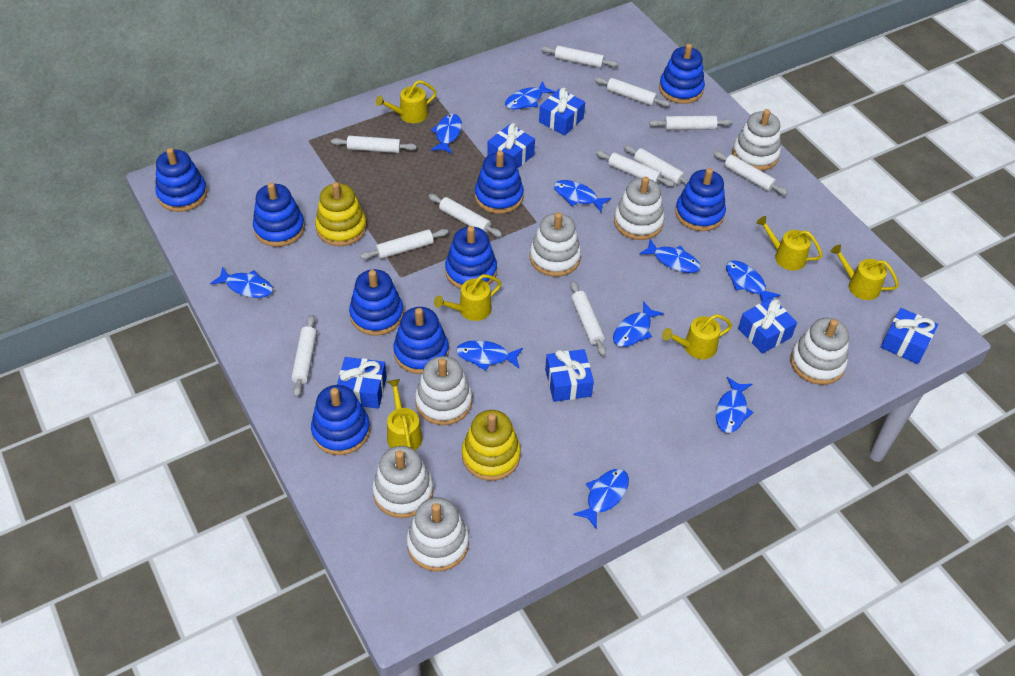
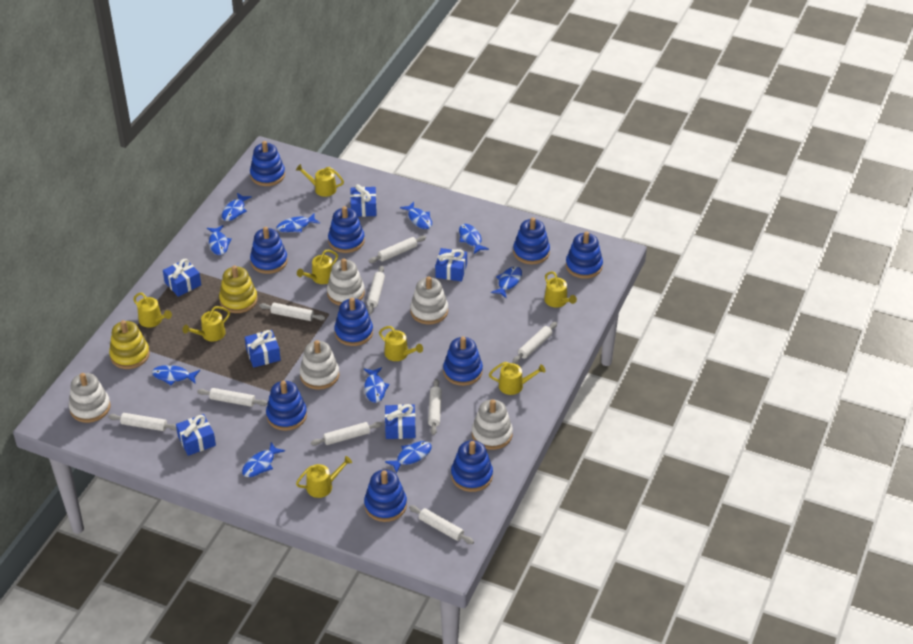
blue stacking toy: [155,148,208,212] [253,182,305,247] [311,385,370,455] [349,269,404,336] [393,307,449,374] [445,226,497,289] [475,151,524,214] [659,44,705,104] [675,168,726,231] = 9 -> [250,141,285,186] [250,227,288,274] [266,381,307,431] [328,206,365,253] [334,298,373,346] [364,470,407,522] [443,336,483,386] [451,440,493,492] [513,218,550,265] [566,231,603,279] = 10
white rolling pin: [291,315,317,397] [331,136,417,153] [360,229,449,260] [429,194,502,237] [541,46,618,68] [570,281,606,356] [594,77,670,107] [596,151,674,187] [624,145,689,185] [649,116,732,130] [713,151,788,195] = 11 -> [108,413,177,431] [197,388,267,407] [259,303,326,321] [311,422,382,446] [367,266,385,314] [369,235,426,263] [409,505,474,544] [428,379,442,435] [513,322,557,363] = 9
white stacking toy: [372,446,433,518] [406,497,469,572] [415,356,472,425] [530,212,581,277] [614,177,664,240] [732,109,781,171] [790,318,849,385] = 7 -> [69,373,111,423] [299,340,339,390] [327,258,365,306] [410,276,448,325] [472,399,513,450] = 5
yellow watering can: [376,80,437,123] [387,379,423,450] [434,274,502,321] [662,314,732,359] [756,216,823,270] [830,244,899,300] = 6 -> [133,293,172,328] [183,306,230,341] [296,164,344,197] [296,456,352,498] [297,250,338,284] [379,326,423,361] [489,362,546,395] [544,271,577,308] = 8

